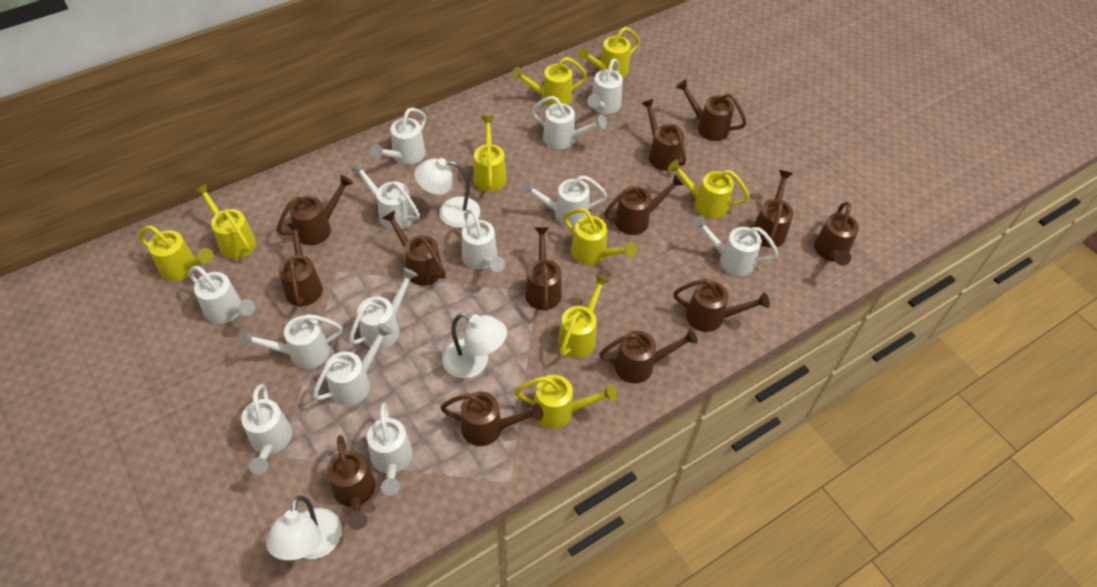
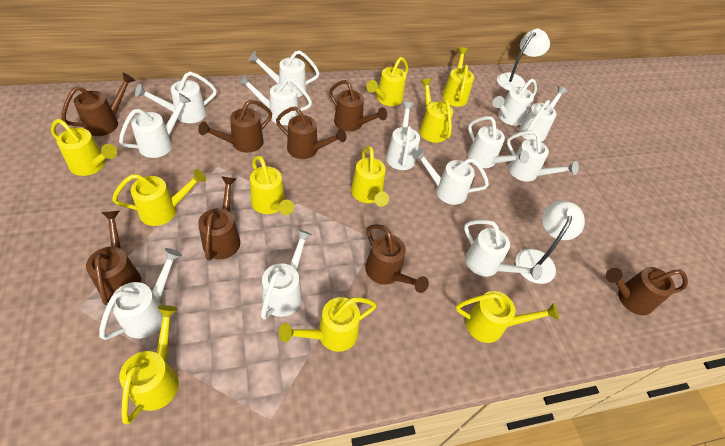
brown watering can: [277,175,353,245] [279,222,323,306] [327,435,375,530] [382,210,446,286] [440,391,543,446] [525,227,562,311] [599,329,698,383] [604,174,684,235] [641,99,686,171] [673,279,770,332] [676,79,747,141] [753,170,793,248] [814,202,859,266] = 13 -> [61,73,136,136] [86,211,141,306] [198,99,272,153] [198,176,240,261] [276,107,347,159] [329,80,387,132] [365,224,429,293] [605,267,688,315] = 8
white lamp: [266,496,342,560] [414,158,480,228] [442,313,507,378] = 3 -> [497,29,550,91] [515,201,585,284] = 2
yellow watering can: [139,225,214,281] [194,184,256,259] [473,116,507,192] [512,57,588,106] [514,375,617,429] [558,274,610,358] [564,208,637,265] [578,27,640,78] [668,159,750,219] = 9 -> [51,119,117,176] [112,169,206,226] [119,305,179,424] [250,156,294,215] [279,297,377,352] [351,146,389,207] [366,57,408,106] [419,78,453,143] [442,47,474,107] [456,291,559,343] = 10

